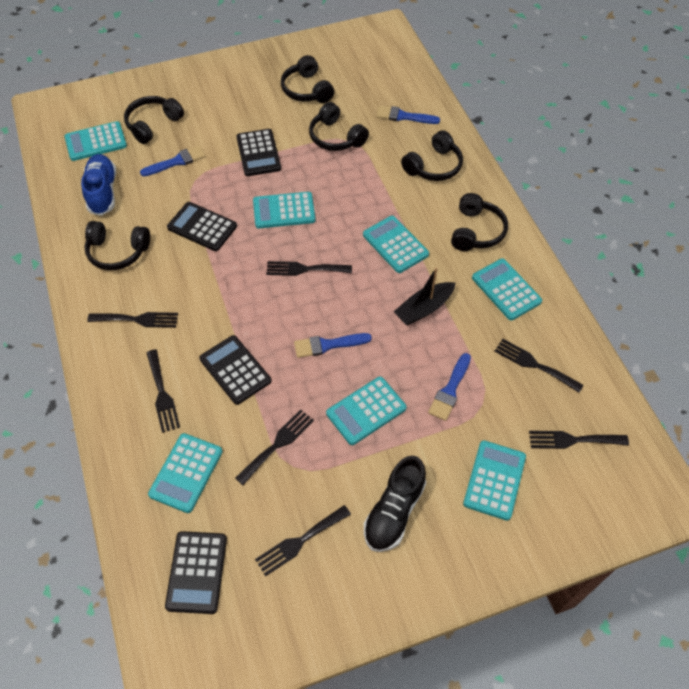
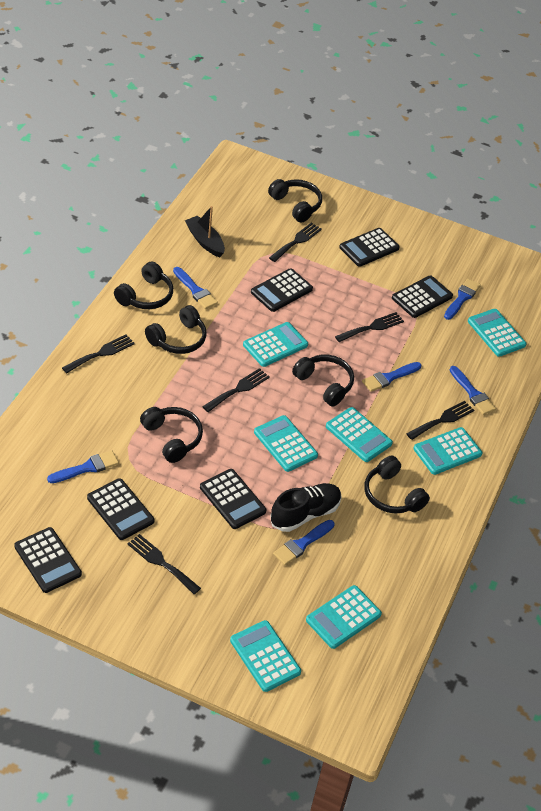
black calculator: [165,531,227,614] [167,202,237,251] [199,335,271,405] [236,129,281,176] = 4 -> [14,527,82,593] [87,478,154,540] [200,469,266,529] [251,268,313,312] [339,228,400,267] [392,275,453,318] = 6
black fork: [87,312,178,328] [147,349,180,433] [235,409,314,485] [255,505,351,576] [267,261,352,276] [495,339,584,393] [529,431,629,449] = 7 -> [62,335,135,373] [127,534,201,594] [202,368,270,412] [269,223,322,262] [335,312,404,342] [407,401,474,440] = 6
blue brush: [140,146,206,176] [294,333,372,358] [376,106,440,124] [428,353,471,421] = 4 -> [47,450,119,483] [173,267,218,309] [273,520,335,565] [362,362,421,392] [444,279,481,320] [450,366,496,415] = 6
blue shoe: [81,154,116,216] = 1 -> none = 0

